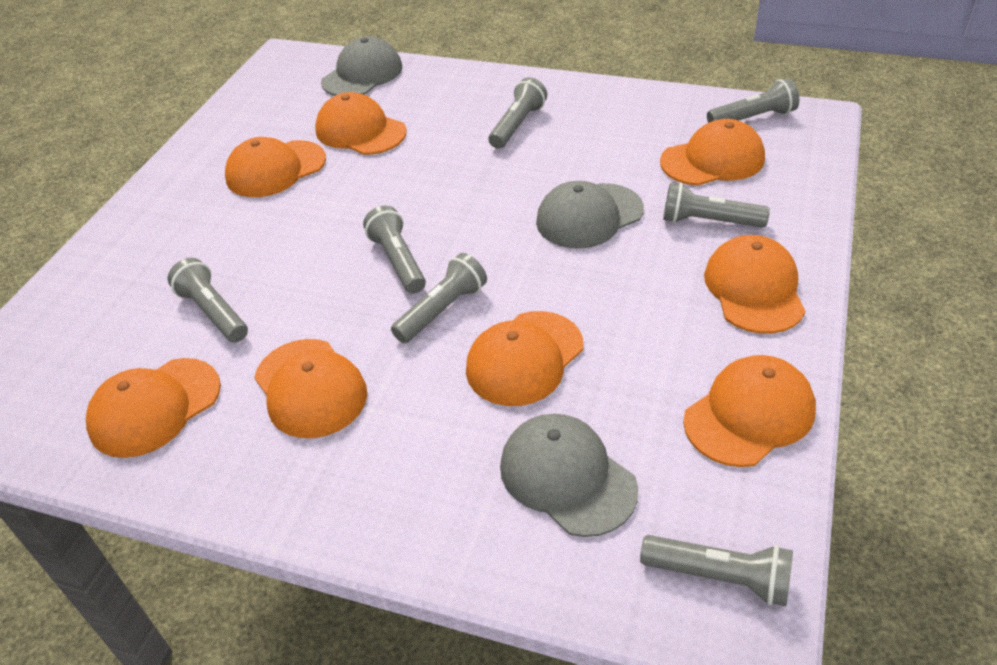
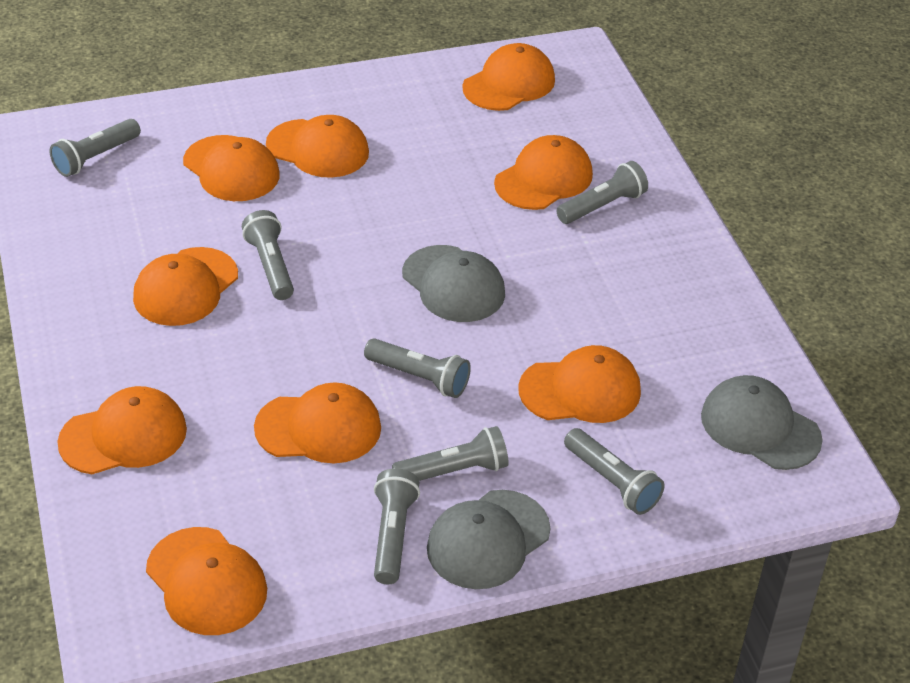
orange cap: [86,358,221,458] [225,137,326,197] [254,339,367,438] [315,92,406,155] [466,311,583,406] [660,119,765,186] [683,355,816,467] [704,235,806,334] = 8 -> [57,386,187,474] [133,247,238,326] [146,527,267,635] [183,135,280,201] [254,382,381,464] [266,115,369,178] [462,43,555,111] [494,135,593,210] [519,345,641,423] = 9

